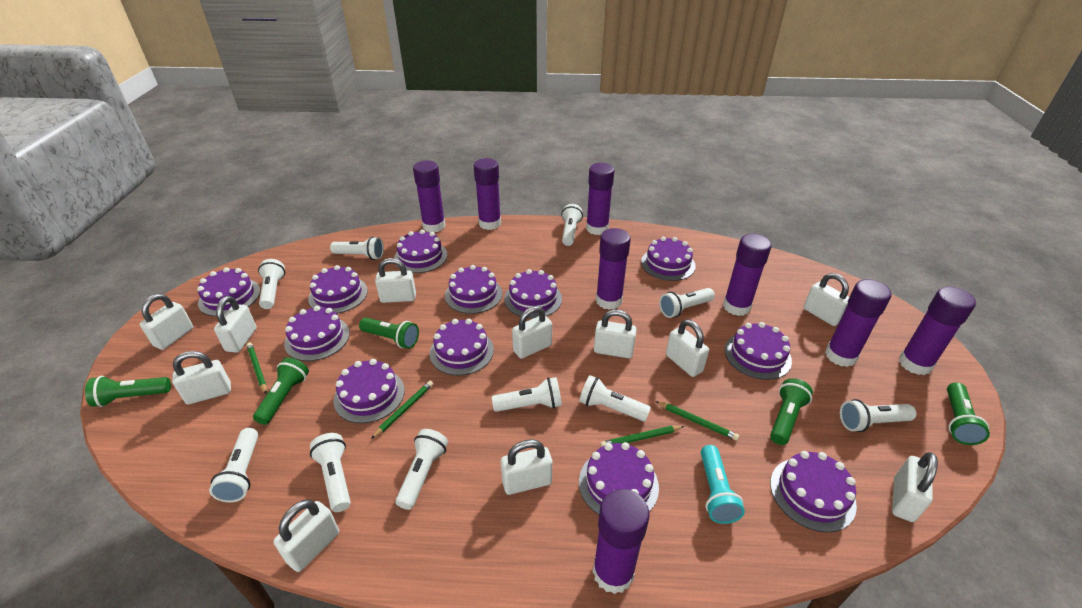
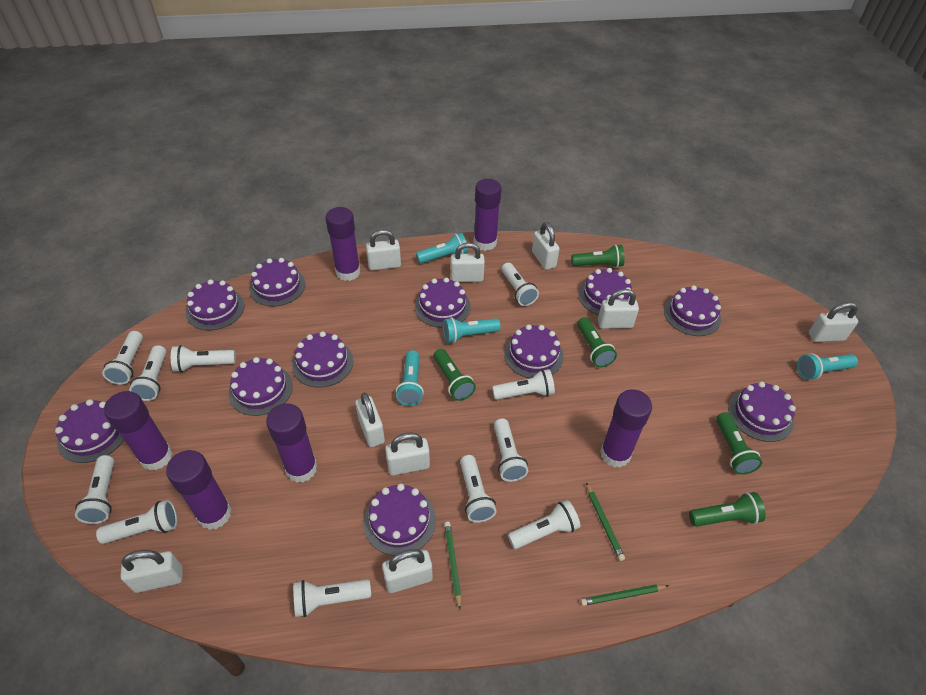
green pencil: [246,343,267,394] [371,381,433,439] [600,426,684,447] [655,401,739,441] = 4 -> [444,522,462,610] [580,585,669,606] [586,483,625,561] = 3
purple cake: [197,267,260,316] [284,306,350,361] [308,265,368,314] [333,359,405,423] [394,230,447,273] [430,319,494,376] [445,265,502,314] [504,269,562,318] [579,442,659,515] [641,237,696,281] [725,322,792,380] [770,451,857,532] = 12 -> [55,399,124,463] [186,279,245,330] [228,357,293,416] [249,258,305,306] [292,331,353,388] [364,484,436,556] [415,277,471,328] [504,324,564,378] [578,268,632,315] [664,285,721,336] [728,381,796,442] = 11
purple glue stick: [413,160,445,232] [474,158,501,230] [586,163,614,235] [593,489,649,594] [596,228,631,310] [723,234,772,316] [825,279,892,367] [899,287,976,375] = 8 -> [104,391,172,471] [166,450,232,530] [266,403,317,483] [326,207,360,281] [474,179,501,251] [600,389,652,468] = 6
turquoise flashlight: [701,445,745,524] = 1 -> [396,350,424,406] [416,233,468,264] [443,317,500,343] [797,353,858,380] = 4
white flashlight: [209,428,258,502] [258,259,285,309] [310,433,351,512] [330,236,384,260] [395,429,448,510] [492,377,562,412] [561,204,583,246] [579,375,651,422] [659,288,715,318] [840,399,916,432] = 10 -> [75,455,114,524] [96,500,177,544] [102,331,143,385] [129,345,166,401] [171,345,236,372] [293,579,371,617] [460,455,497,523] [492,369,555,400] [494,418,528,482] [502,263,539,306] [508,500,580,549] = 11
white padlock: [140,294,193,350] [172,351,231,405] [214,296,257,353] [274,500,339,572] [375,258,416,303] [501,439,553,495] [512,306,552,359] [594,310,637,358] [666,319,709,377] [804,273,849,326] [892,452,938,522] = 11 -> [120,550,183,593] [355,392,385,447] [366,229,401,271] [382,549,433,593] [385,433,430,475] [451,242,485,282] [532,222,559,270] [598,289,639,329] [809,302,858,342] = 9

